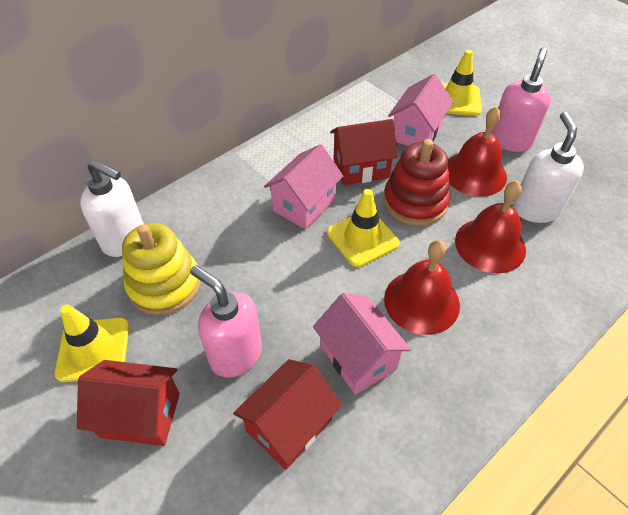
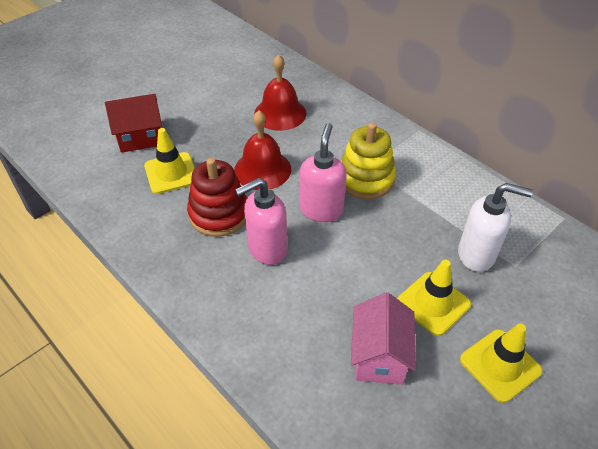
pink house: [264,144,343,230] [313,293,411,395] [388,74,453,146] = 3 -> [351,292,416,385] = 1
red bell: [384,240,460,335] [448,107,507,197] [455,180,526,274] = 3 -> [234,111,291,190] [254,55,306,131] = 2
red house: [77,360,180,446] [233,359,342,470] [330,119,398,185] = 3 -> [105,94,162,153] = 1
white soap dispenser: [80,160,144,257] [513,112,584,223] = 2 -> [458,183,533,272] = 1

